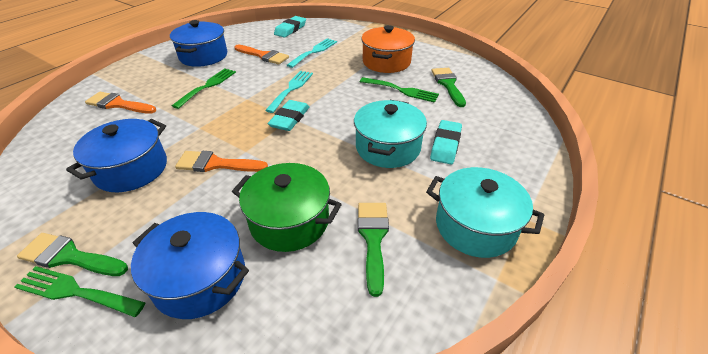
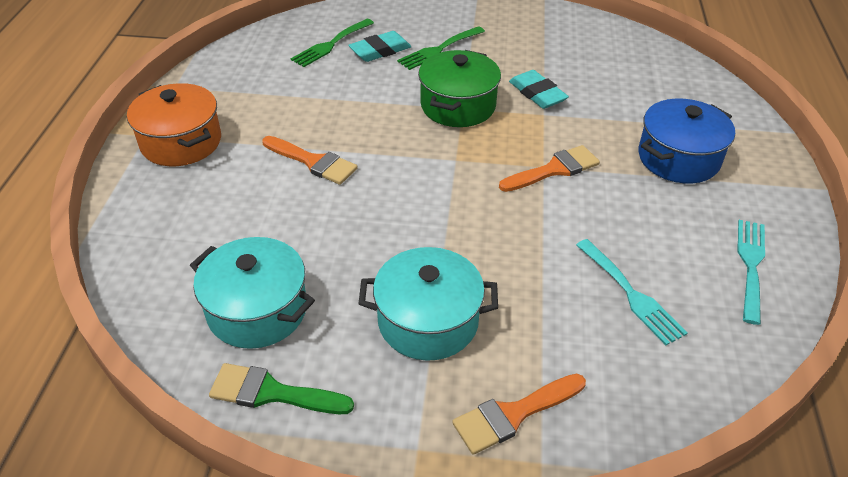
blue pot: [66,119,167,192] [131,212,249,319] [170,20,227,67] = 3 -> [638,98,735,184] = 1
green brush: [17,233,128,276] [358,203,389,297] [431,68,466,107] = 3 -> [209,363,354,414] = 1
green fork: [15,266,146,317] [172,68,236,109] [360,77,439,103] = 3 -> [291,19,374,67] [397,26,485,70] = 2
turquoise eraser: [268,100,310,131] [274,16,306,38] [430,120,462,164] = 3 -> [348,31,411,62] [509,70,569,109] = 2

